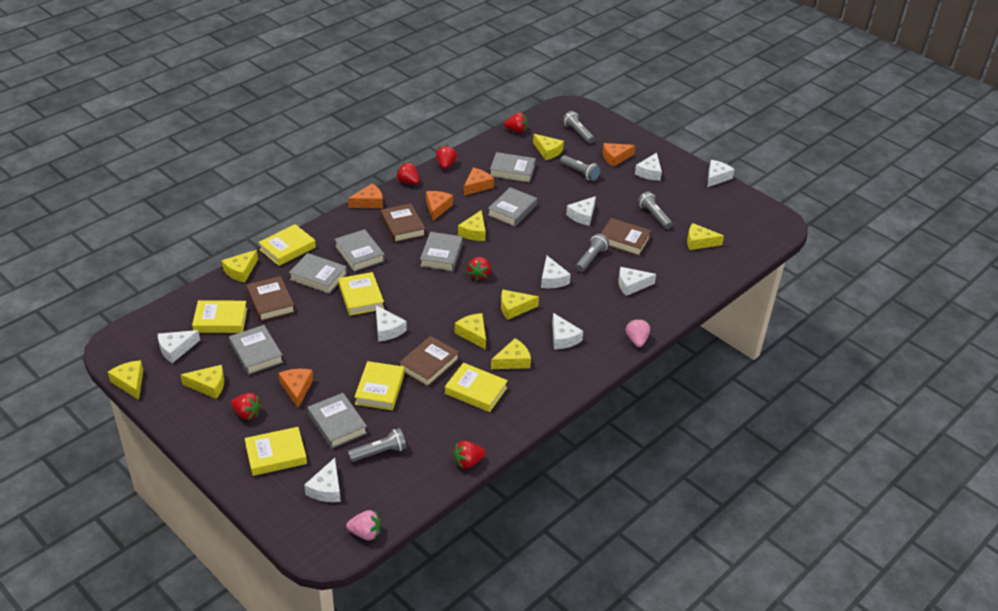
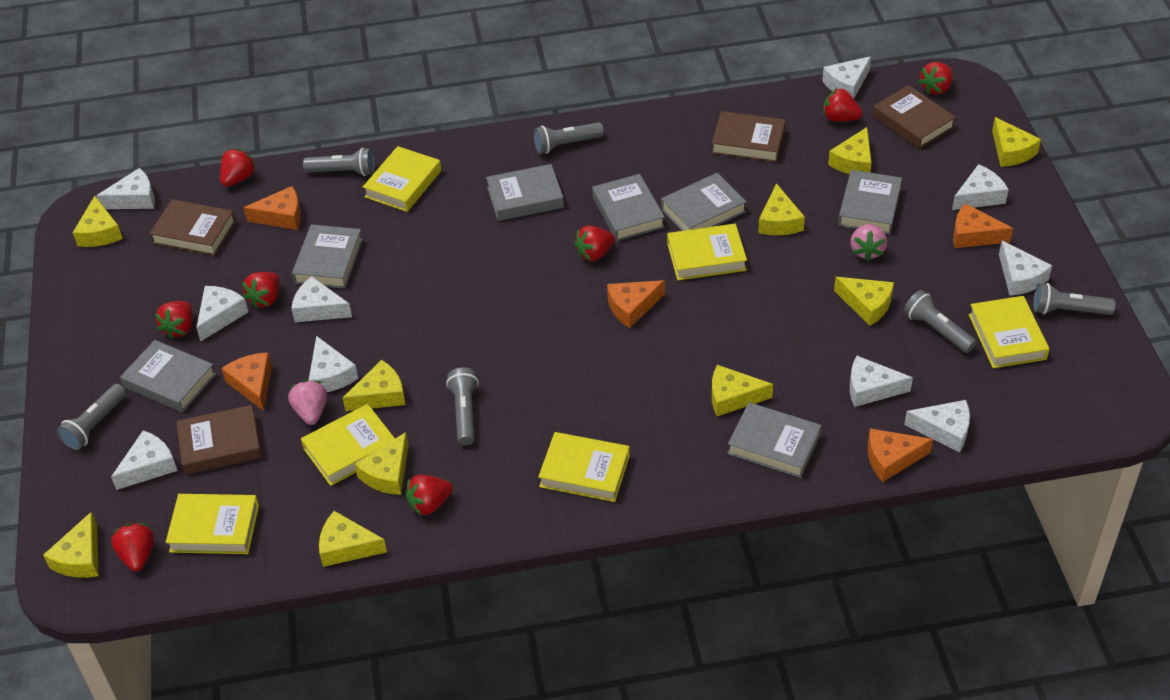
grey flashlight: [348,428,406,462] [560,155,601,181] [563,111,595,144] [576,234,609,272] [638,192,673,229] = 5 -> [57,384,126,450] [303,148,375,176] [446,368,479,445] [533,122,604,154] [904,290,977,353] [1033,283,1116,315] = 6
red strawberry: [231,393,262,420] [396,162,420,185] [436,145,457,169] [453,441,485,469] [468,257,491,281] [504,113,527,133] = 6 -> [111,523,154,572] [155,301,193,339] [220,149,256,186] [242,272,280,309] [406,475,453,515] [574,225,615,261] [823,88,862,121] [918,62,953,95] = 8
white cheese: [158,330,200,363] [304,458,341,502] [376,306,407,342] [541,256,571,288] [552,313,583,349] [566,196,596,226] [618,267,656,296] [635,153,662,181] [707,160,735,187] = 9 -> [96,168,155,209] [111,430,178,490] [196,286,248,341] [291,276,352,322] [309,336,358,392] [822,56,871,98] [850,356,913,407] [904,400,970,453] [952,164,1009,210] [999,241,1052,296] = 10
yellow cheese: [108,360,143,400] [181,365,224,399] [222,250,258,283] [455,313,486,350] [458,210,486,241] [491,338,531,369] [501,289,539,320] [533,134,564,160] [687,223,724,250] = 9 -> [43,512,98,578] [73,196,123,247] [319,511,387,567] [343,360,406,411] [355,432,409,495] [712,365,773,416] [758,183,805,235] [828,127,872,174] [834,277,894,326] [992,117,1041,167] = 10

